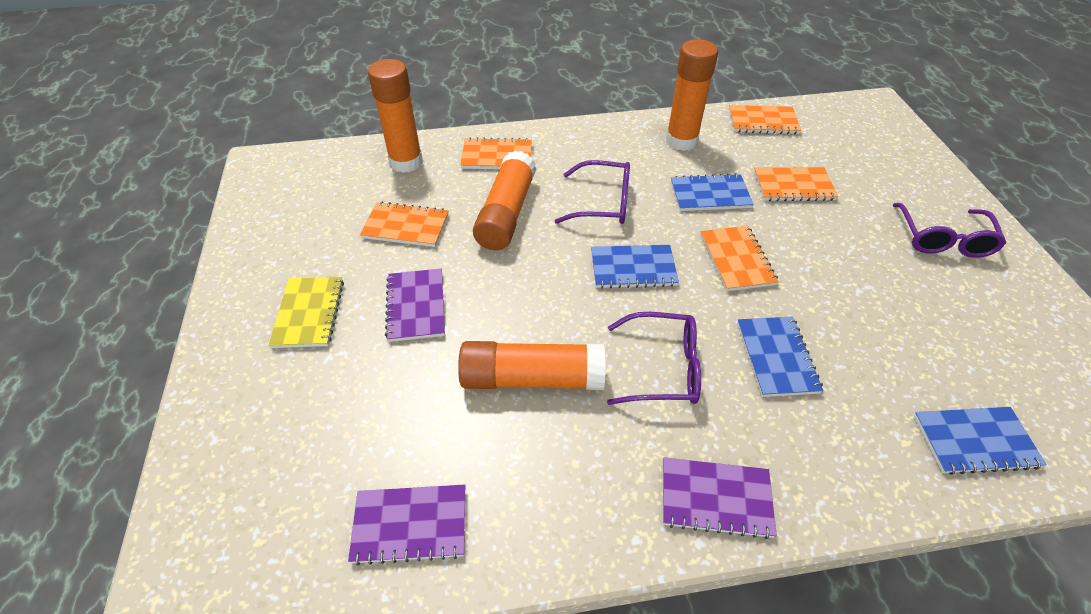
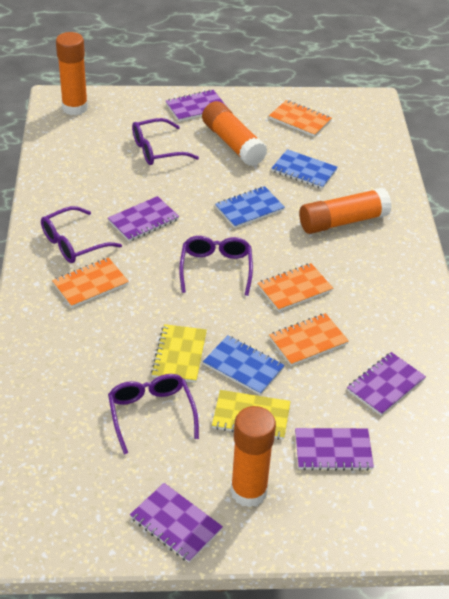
blue notebook: [591,245,679,289] [671,173,754,211] [737,316,823,397] [914,407,1047,475] = 4 -> [203,335,285,395] [215,186,285,228] [271,149,338,189] = 3
orange notebook: [360,201,448,247] [460,137,532,169] [700,226,779,291] [729,105,801,134] [754,167,838,201] = 5 -> [52,257,129,308] [257,263,333,312] [269,100,332,137] [269,313,349,366] = 4
purple glasses: [555,160,630,224] [607,312,701,405] [893,203,1006,258] = 3 -> [41,206,122,263] [108,374,199,455] [132,118,199,165] [179,236,253,296] = 4
purple notebook: [348,485,465,565] [385,268,445,342] [663,458,777,539] = 3 -> [108,196,179,241] [130,483,223,563] [166,90,228,122] [295,428,374,471] [347,352,426,416] = 5
yellow notebook: [269,277,344,348] = 1 -> [151,324,207,383] [212,390,291,440] = 2

